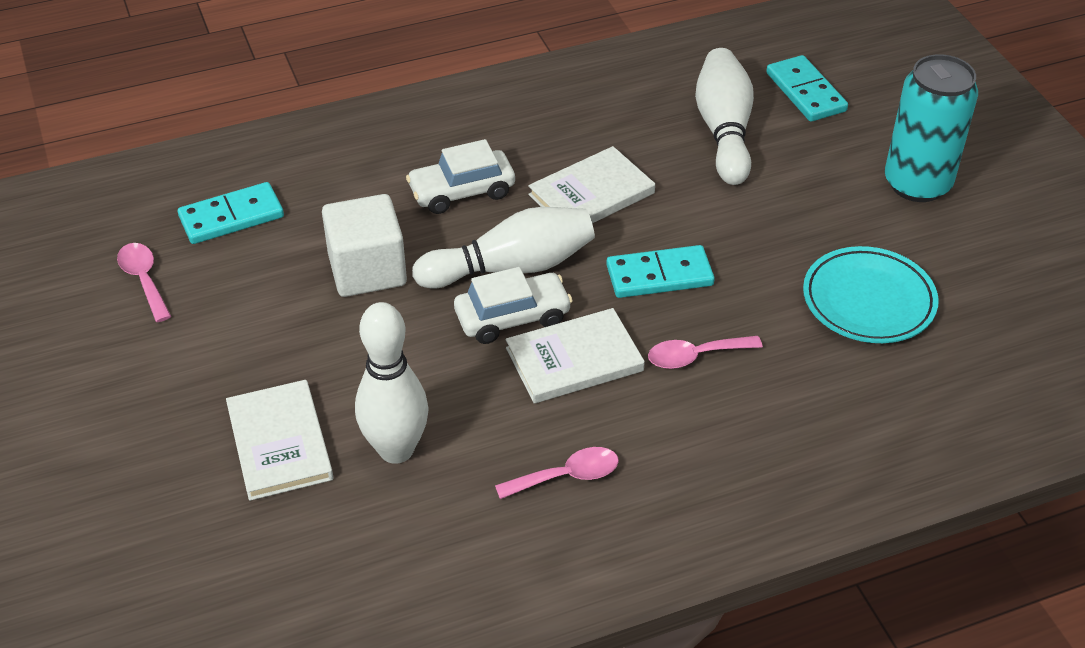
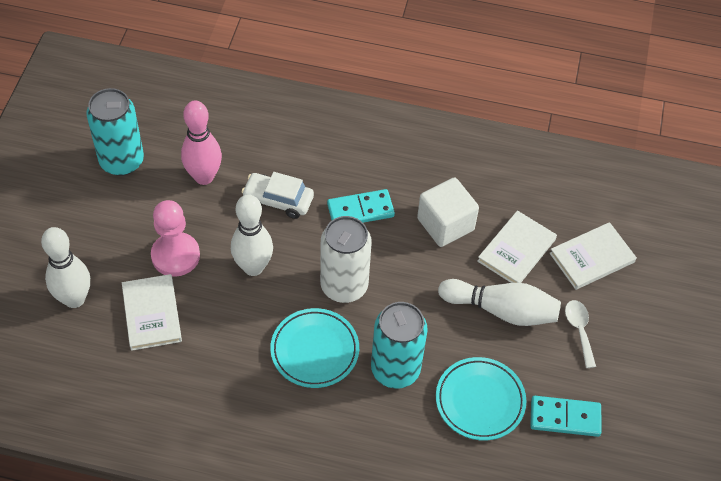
pink bowling pin: none = 0 -> [181,100,222,185] = 1
pink pawn: none = 0 -> [151,200,200,277] = 1
pink spoon: [117,243,172,322] [495,447,619,499] [648,336,763,369] = 3 -> none = 0
turquoise can: [885,54,978,202] = 1 -> [86,88,144,176] [371,302,428,389] = 2
turquoise domino: [178,182,284,244] [606,245,715,298] [766,55,848,122] = 3 -> [327,189,395,223] [530,396,601,437] = 2
turquoise plate: [803,246,939,343] = 1 -> [270,308,359,388] [436,357,526,441] = 2
white can: none = 0 -> [320,216,372,303] = 1
white car: [406,139,515,214] [454,267,573,344] = 2 -> [242,172,314,219] = 1
white spoon: none = 0 -> [565,300,596,368] = 1

